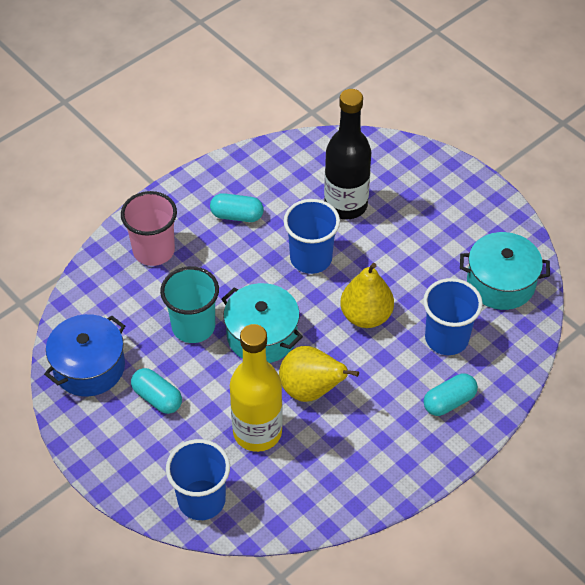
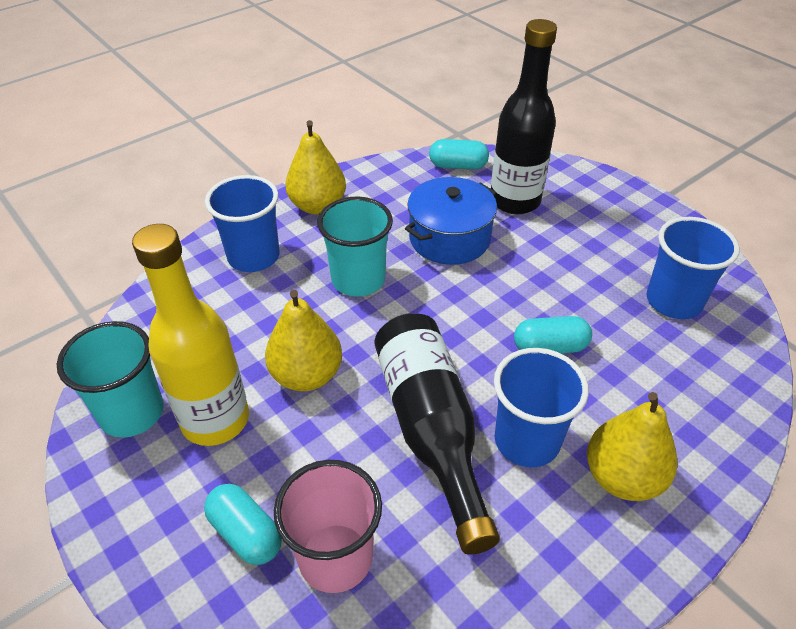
black bottle: [324,89,371,220] = 1 -> [375,313,500,555] [491,19,557,214] = 2
turquoise cup: [160,266,219,343] = 1 -> [57,321,164,438] [317,197,393,297] = 2
turquoise pot: [222,283,303,363] [460,232,550,310] = 2 -> none = 0
yellow pear: [279,346,359,402] [340,263,394,328] = 2 -> [265,290,342,391] [285,120,346,215] [587,392,677,501] = 3

